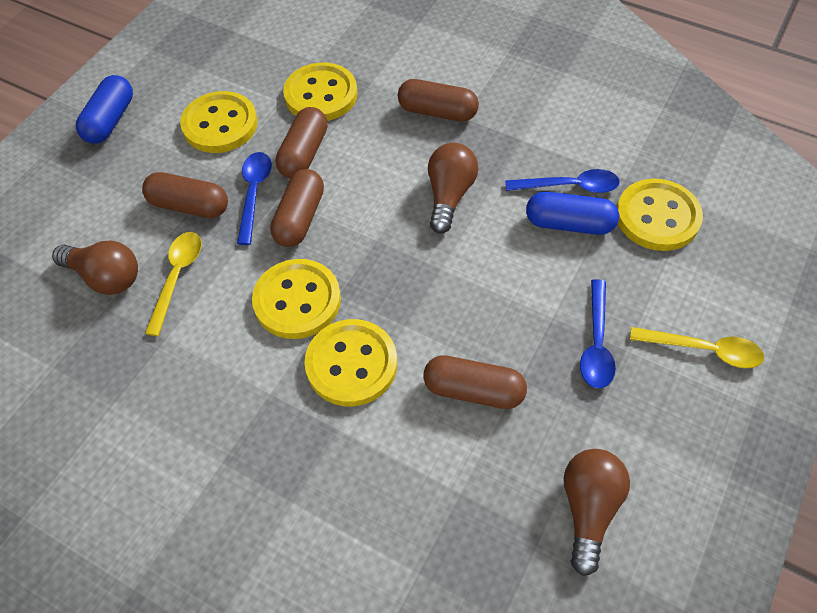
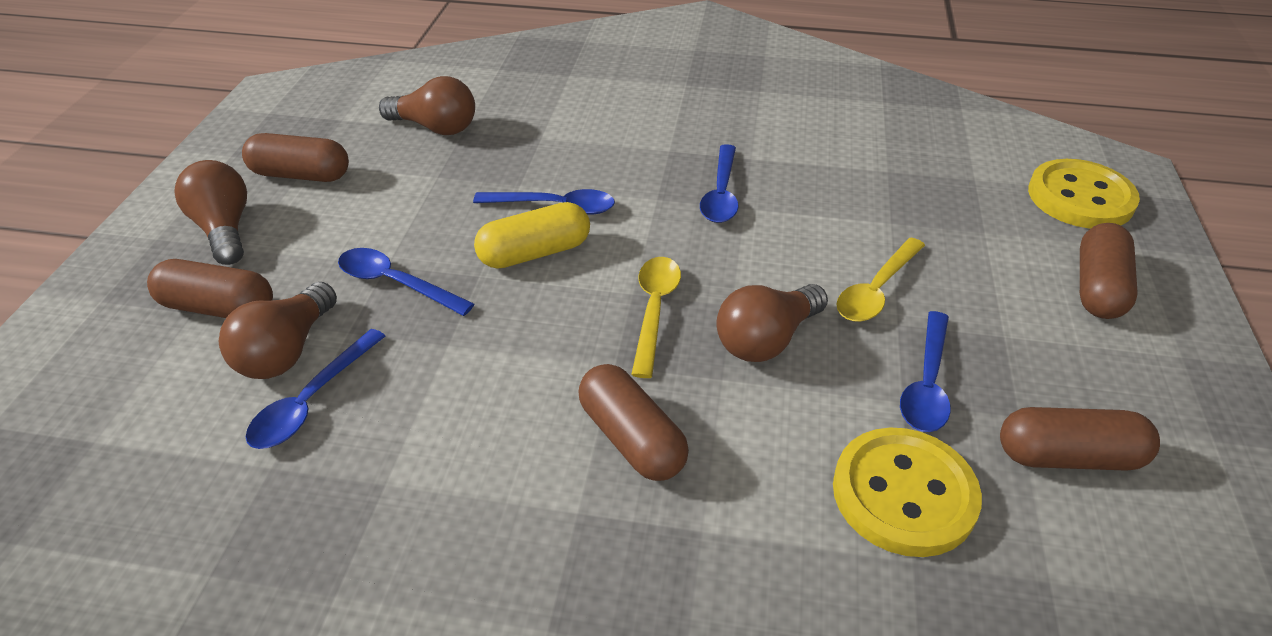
blue capsule: [76,75,133,144] [526,191,619,235] = 2 -> none = 0
blue spoon: [237,152,272,245] [505,169,620,193] [580,279,616,389] = 3 -> [246,329,385,449] [338,248,474,316] [473,189,615,215] [700,144,739,223] [900,311,951,432] = 5
brown light bulb: [52,240,138,295] [428,143,478,234] [564,449,630,576] = 3 -> [174,160,247,265] [219,282,337,379] [379,76,475,135] [717,284,828,362] = 4
yellow button: [180,91,258,153] [252,259,341,339] [283,63,358,121] [305,319,397,407] [617,179,703,251] = 5 -> [833,427,982,557] [1028,159,1140,229] = 2
yellow capsule: none = 0 -> [474,202,590,269] = 1

